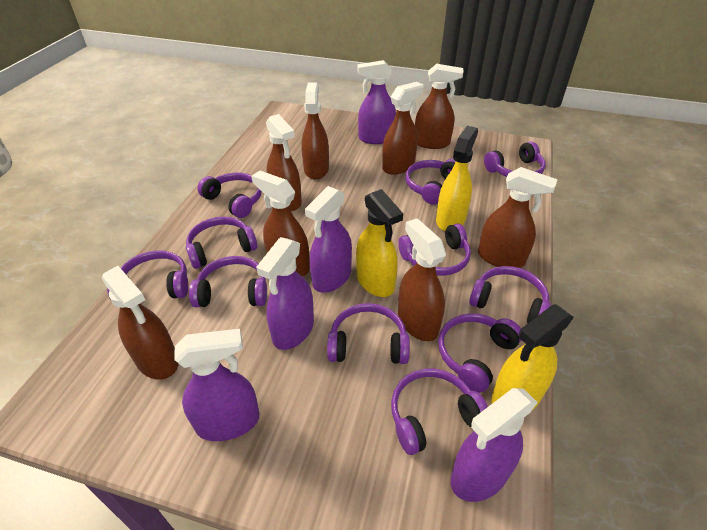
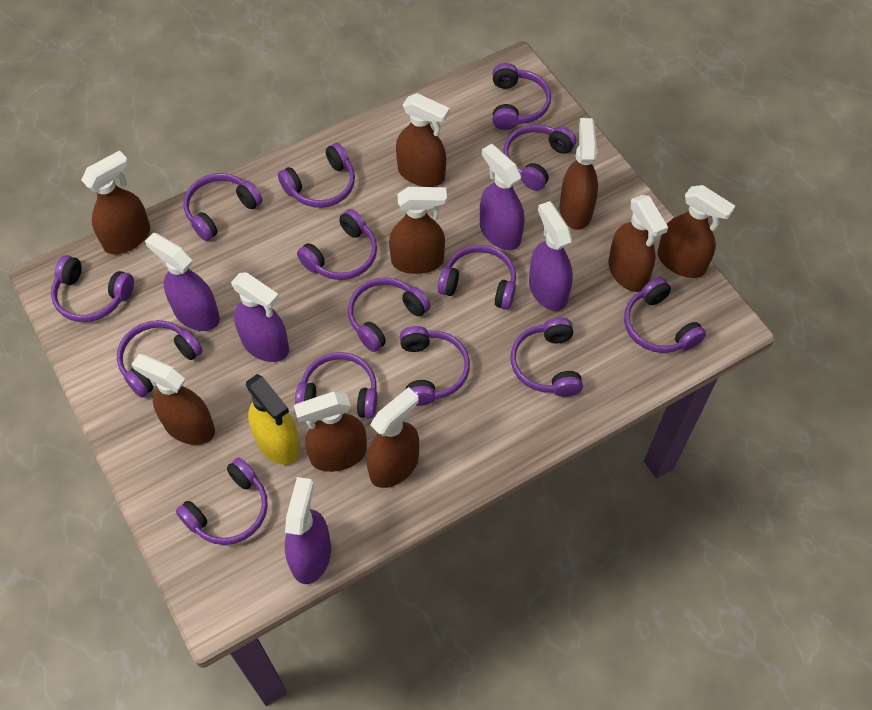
brown spray bottle: [102,266,179,379] [251,171,310,276] [266,114,302,211] [302,82,329,180] [382,82,424,175] [398,218,446,341] [415,64,463,149] [478,167,558,268] = 8 -> [81,150,150,254] [131,354,215,445] [294,391,367,472] [367,387,419,488] [389,187,447,274] [396,93,450,187] [560,118,598,230] [608,195,668,292] [657,185,735,278] = 9
purple headphones: [107,250,188,300] [186,217,257,269] [189,256,267,307] [197,173,262,218] [327,303,410,364] [391,369,488,455] [398,224,471,276] [405,159,456,204] [438,313,521,393] [469,266,551,323] [484,142,546,177] = 11 -> [51,255,134,322] [117,320,202,398] [176,457,268,545] [184,173,262,241] [278,143,355,208] [295,352,377,419] [297,209,377,280] [348,277,430,352] [400,326,470,406] [438,245,516,310] [493,63,551,130] [503,124,576,191] [511,317,583,397] [624,277,706,353] = 14
yellow spray bottle: [356,189,403,297] [436,126,478,231] [491,304,574,409] = 3 -> [246,374,300,465] = 1

